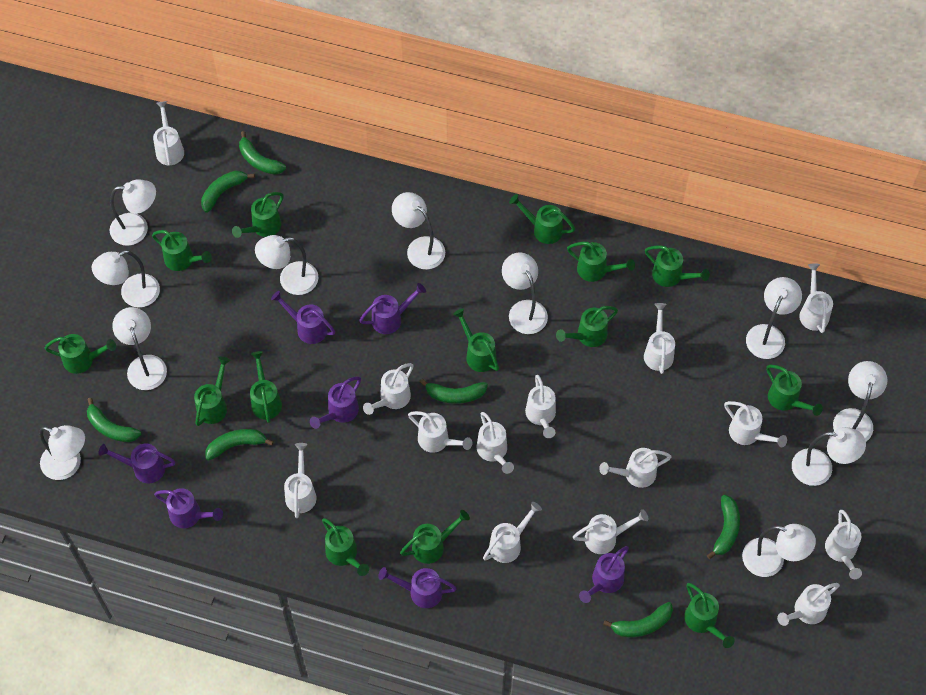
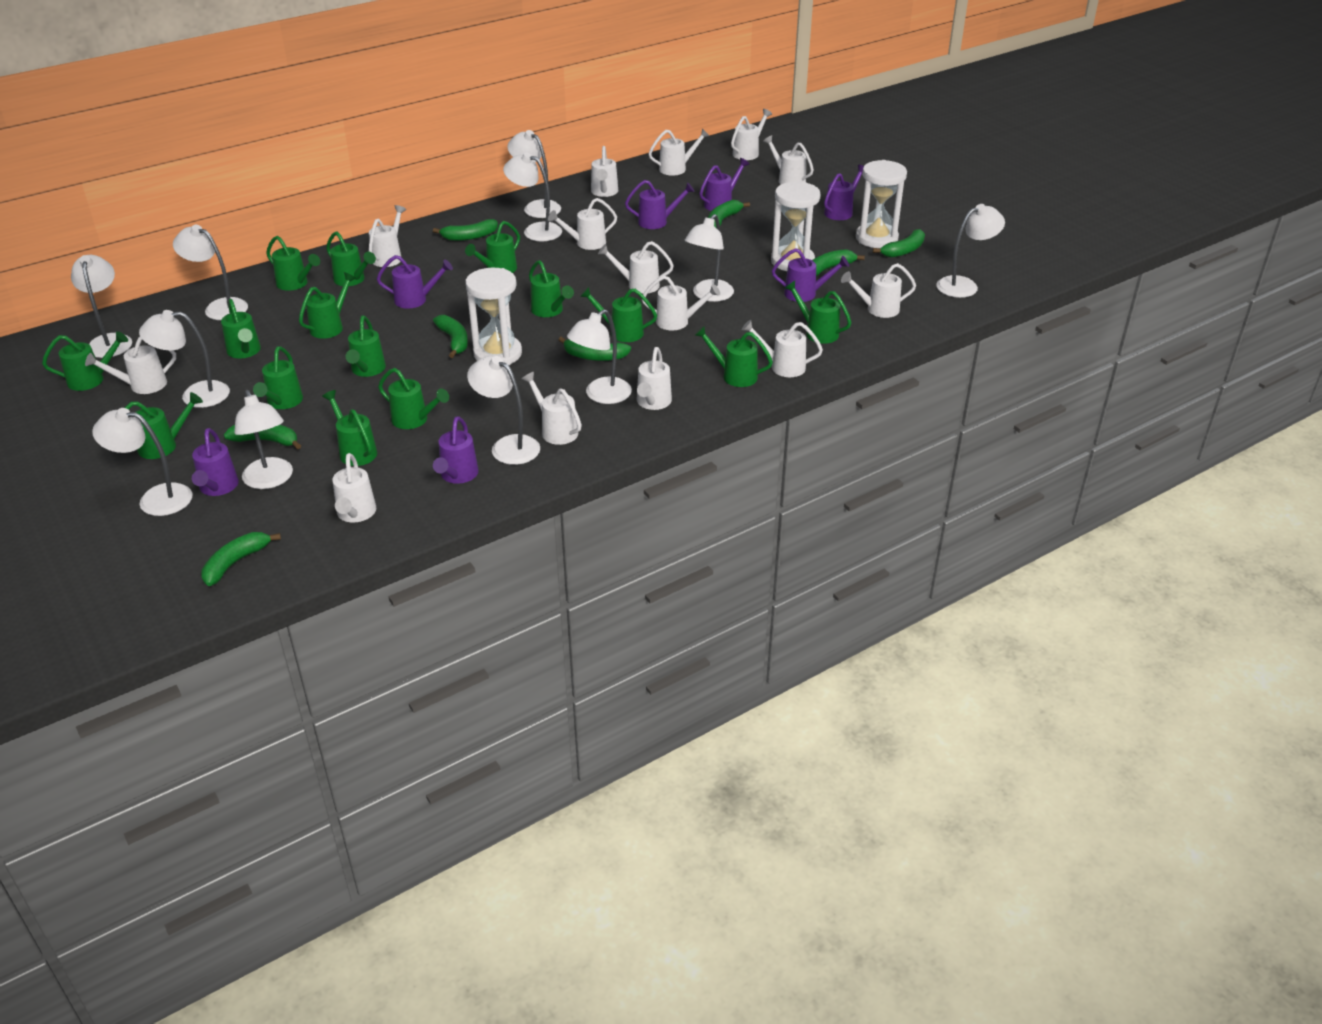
green banana: [87,398,141,442] [201,170,255,213] [205,429,274,461] [239,131,286,175] [420,379,488,404] [603,602,673,637] [707,495,740,559] = 7 -> [201,532,281,586] [224,425,301,449] [433,219,498,241] [433,315,468,358] [558,336,631,361] [708,200,750,227] [812,249,865,276] [873,229,925,258] = 8
green watering can: [45,334,116,374] [152,230,212,271] [194,357,230,426] [232,192,284,238] [250,351,282,423] [322,518,369,576] [400,510,470,564] [453,309,499,372] [509,194,575,244] [556,306,618,347] [567,242,635,282] [645,245,710,287] [684,583,735,648] [766,365,823,416] = 14 -> [42,331,128,391] [125,392,203,459] [221,299,261,359] [253,346,303,409] [266,236,320,291] [299,272,356,339] [322,390,377,466] [326,231,376,286] [346,316,386,377] [378,368,449,429] [465,221,520,273] [529,260,574,317] [580,287,657,342] [694,326,773,387] [785,281,851,344] = 15
white hourglass: none = 0 -> [465,268,522,365] [771,182,821,271] [856,160,907,248] = 3

